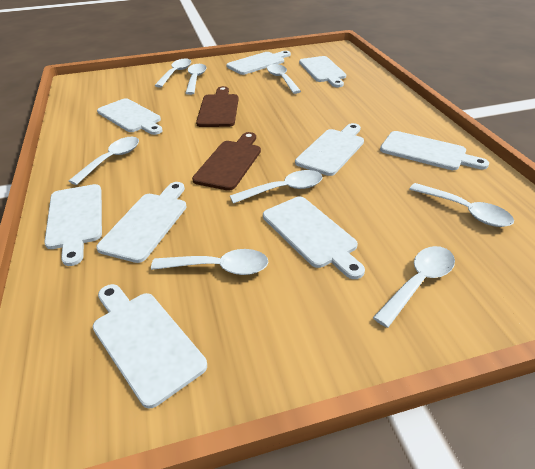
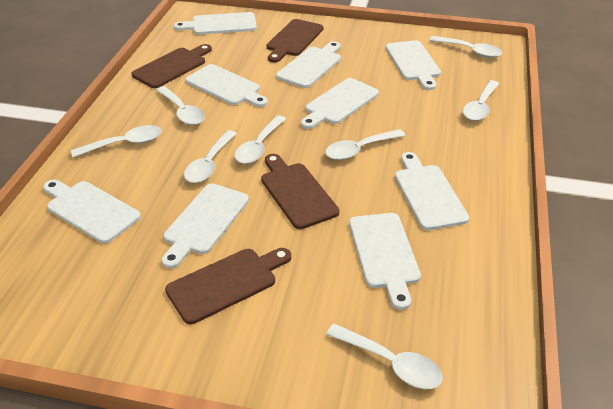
brown cutting board: [192,132,261,191] [196,86,239,127] = 2 -> [132,44,212,88] [165,248,291,324] [261,154,339,229] [267,19,324,63] = 4

